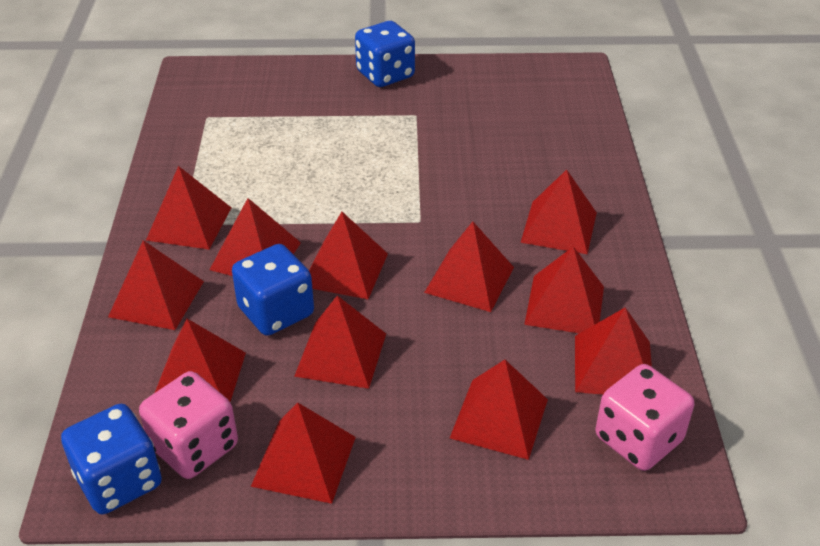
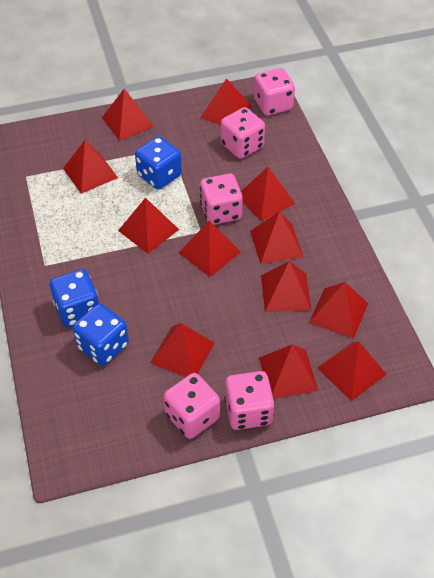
pink dice: [139,371,238,479] [595,364,694,471] = 2 -> [163,373,220,439] [200,174,243,225] [221,107,265,159] [224,371,275,430] [254,68,295,116] = 5

